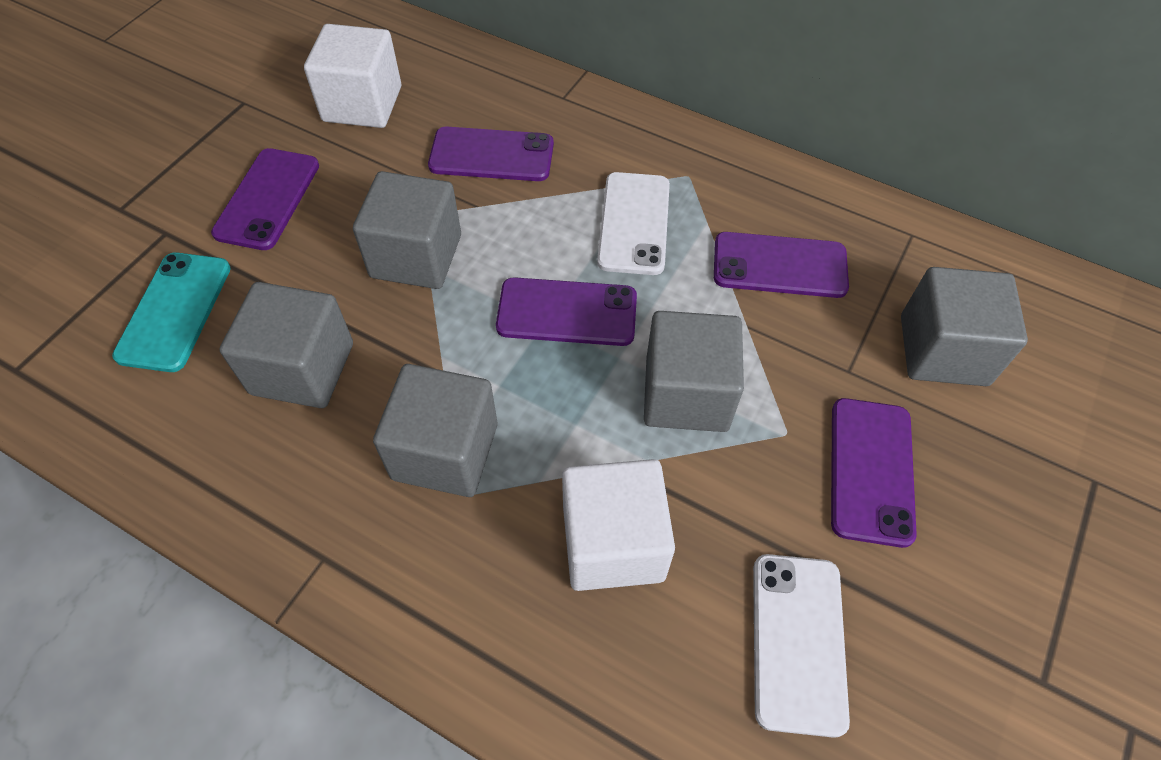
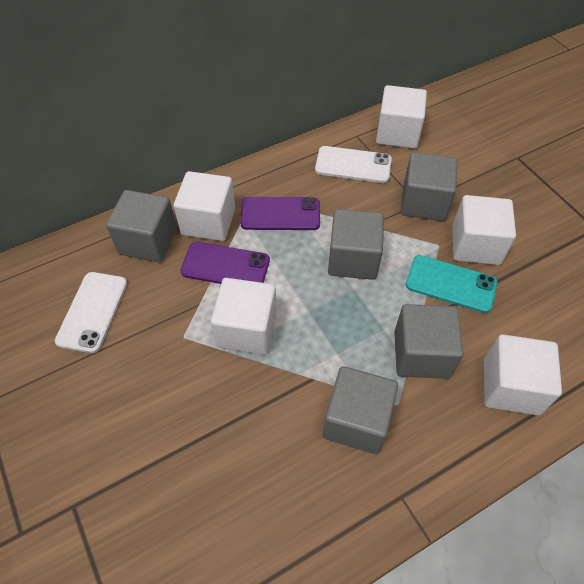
purple phone: [211,148,319,250] [428,127,554,181] [496,277,637,346] [714,232,849,298] [831,398,917,548] = 5 -> [181,242,270,284] [240,197,320,230] = 2
white cube: [304,24,401,128] [562,459,675,591] = 2 -> [174,171,235,241] [211,278,277,355] [376,85,427,149] [452,195,516,265] [484,334,562,415] = 5

